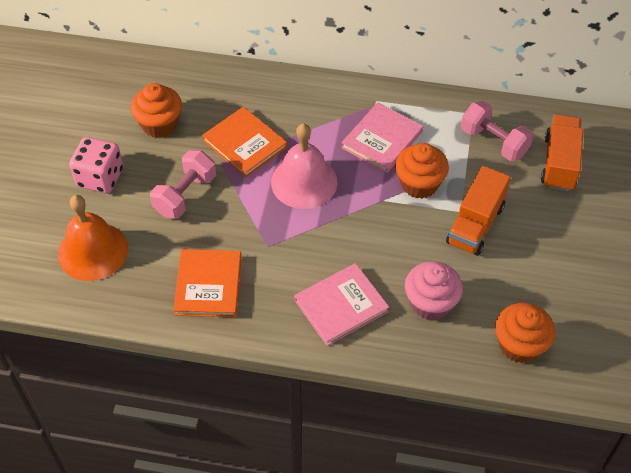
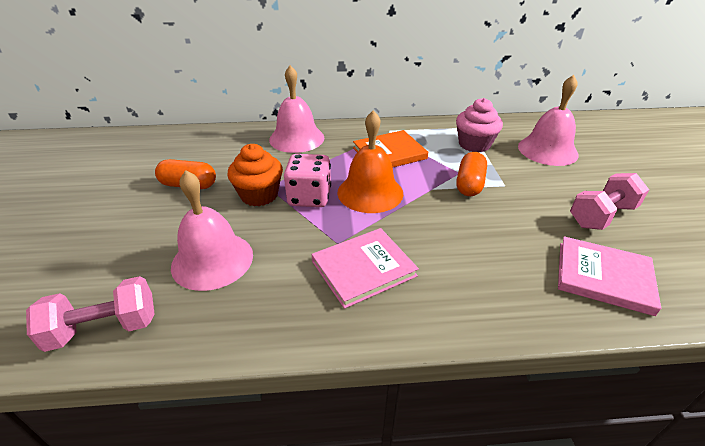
orange book: [173,249,242,317] [202,107,287,178] = 2 -> [353,130,428,167] = 1
orange capsule: none = 0 -> [155,159,216,189] [456,152,487,196] = 2
orange cupcake: [131,83,182,138] [395,143,449,199] [495,303,555,363] = 3 -> [227,144,283,206] = 1
orange truck: [446,166,511,256] [541,114,584,192] = 2 -> none = 0
pink bell: [271,123,338,209] = 1 -> [171,170,253,291] [269,65,324,153] [518,75,579,166] = 3

